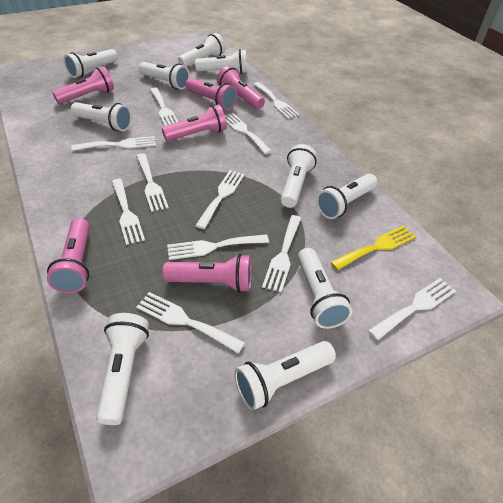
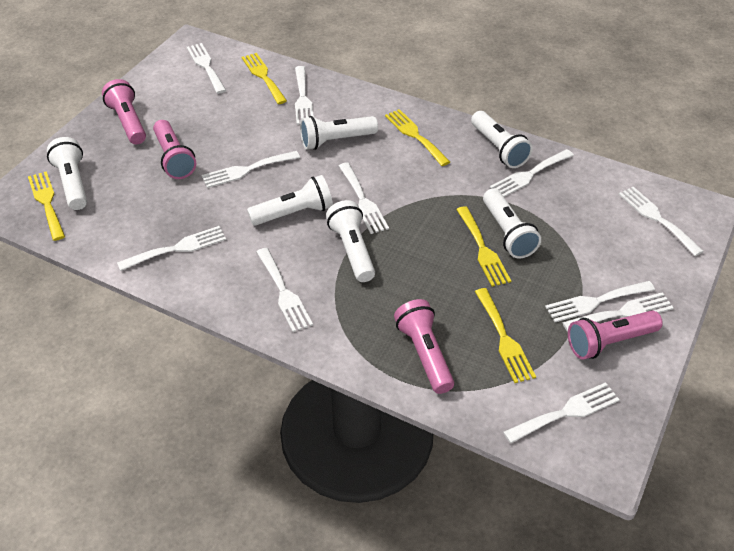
pink flashlight: [47,218,90,293] [52,66,114,104] [162,104,227,141] [162,254,252,293] [185,78,237,110] [217,66,265,109] = 6 -> [102,79,146,144] [153,120,196,179] [394,299,454,394] [568,310,663,360] = 4
white flashlight: [64,49,118,78] [71,102,132,131] [96,313,149,425] [139,62,190,89] [178,33,225,67] [195,49,247,74] [234,341,336,411] [281,144,317,208] [298,248,352,329] [316,173,377,219] = 10 -> [47,137,87,210] [247,175,333,226] [300,116,378,150] [326,200,375,282] [471,111,533,168] [483,189,541,258] = 6
yellow fork: [331,225,416,270] = 1 -> [28,171,65,241] [242,53,287,104] [385,109,450,166] [456,206,511,287] [475,288,536,383] = 5

